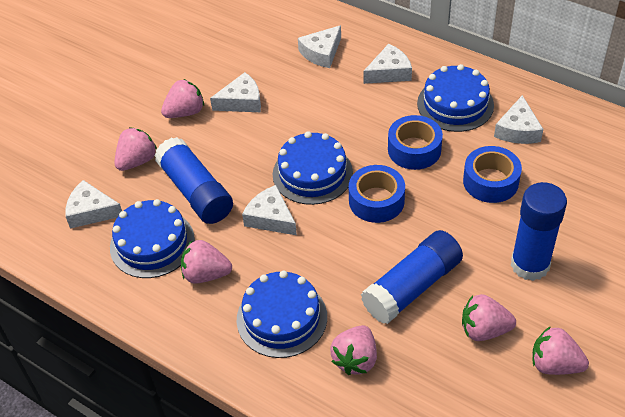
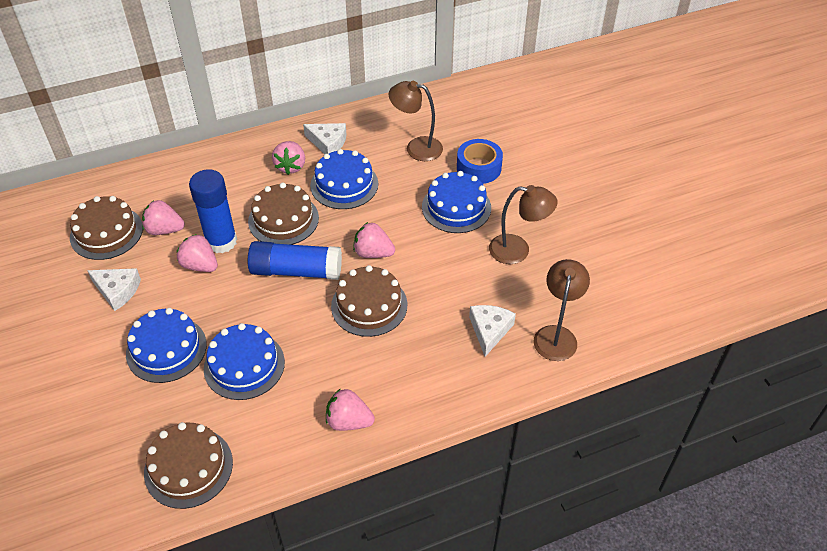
blue glue stick: [154,137,233,224] [361,230,463,324] [511,182,567,281] = 3 -> [189,169,237,253] [248,241,342,280] = 2
blue tape: [349,165,405,223] [388,115,443,170] [463,146,522,203] = 3 -> [457,139,503,184] = 1
brown cake: none = 0 -> [70,196,143,260] [144,422,233,509] [248,183,319,245] [331,265,407,337] = 4
brown lamp: none = 0 -> [389,81,443,161] [489,185,558,264] [534,259,590,361] = 3
pink strawberry: [115,127,157,171] [161,79,204,118] [181,240,232,284] [330,325,377,375] [462,294,516,341] [532,326,589,375] = 6 -> [142,200,185,235] [177,234,218,272] [272,141,305,175] [326,388,375,431] [353,222,395,258] = 5
white cheese: [65,180,122,229] [210,72,261,112] [242,185,297,235] [298,25,341,68] [363,44,412,84] [494,95,543,144] = 6 -> [87,268,141,311] [303,123,347,154] [469,305,516,357] = 3

